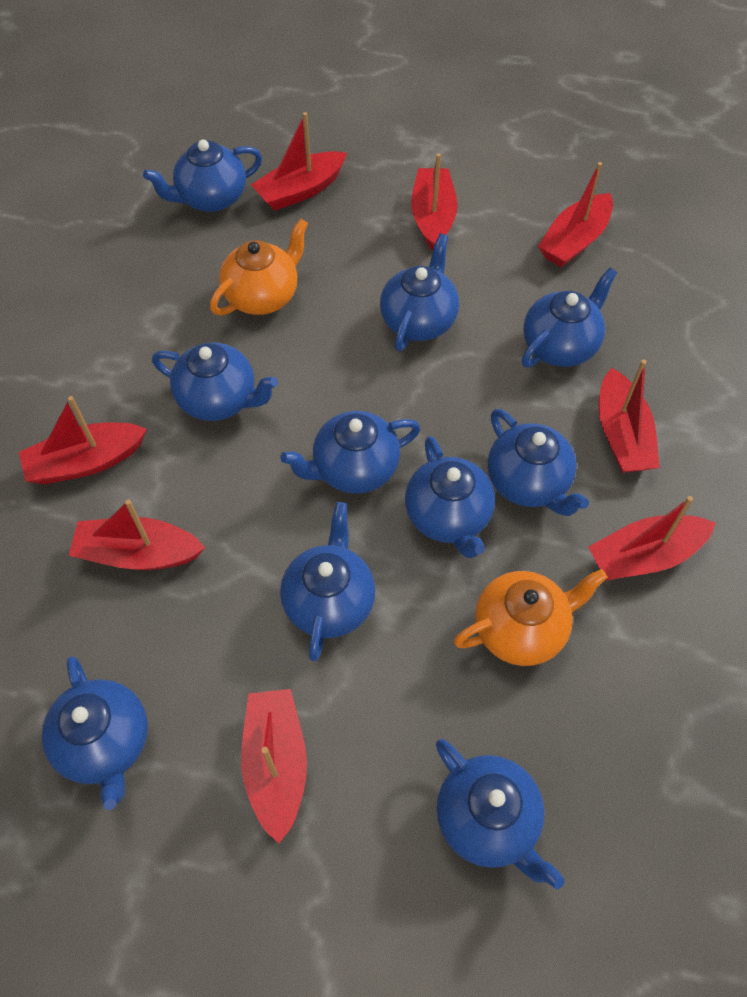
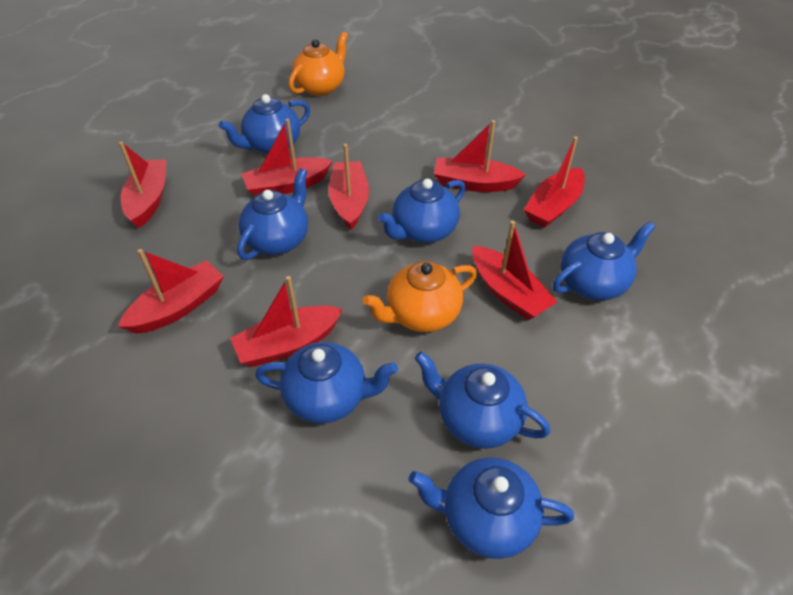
blue teapot: [42,656,148,810] [143,140,262,212] [152,342,278,421] [280,411,420,494] [280,502,375,661] [380,233,459,351] [405,436,495,558] [436,739,565,889] [488,409,589,516] [522,268,617,367] = 10 -> [219,94,310,154] [237,168,308,260] [255,342,398,423] [378,179,465,243] [408,457,574,559] [415,352,550,448] [553,221,655,300] = 7

